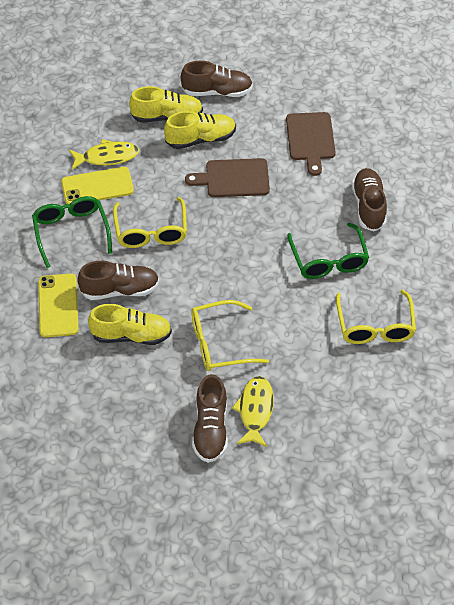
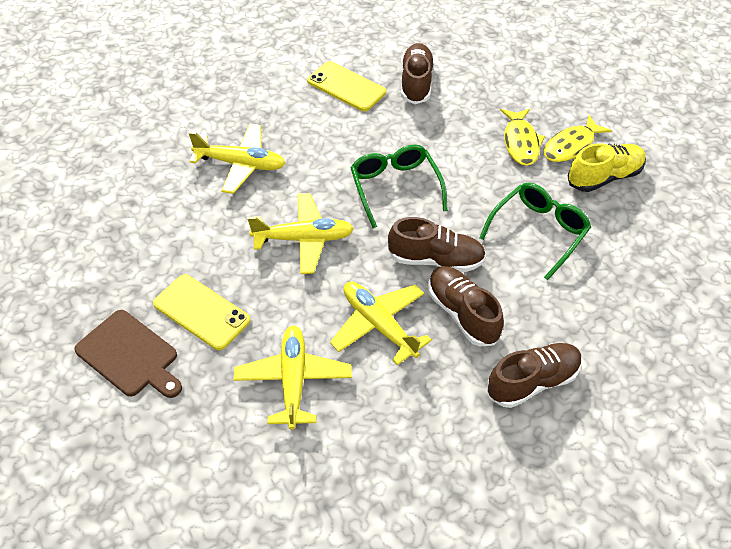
brown cutting board: [185,158,270,197] [286,112,336,176] = 2 -> [74,310,182,398] = 1
yellow glasses: [113,197,187,248] [191,300,269,371] [336,290,416,344] = 3 -> none = 0
yellow plane: none = 0 -> [189,123,286,194] [234,325,352,430] [248,193,354,274] [330,282,432,365] = 4
yellow shoe: [88,304,172,345] [129,86,203,123] [164,111,236,149] = 3 -> [568,143,646,192] = 1

